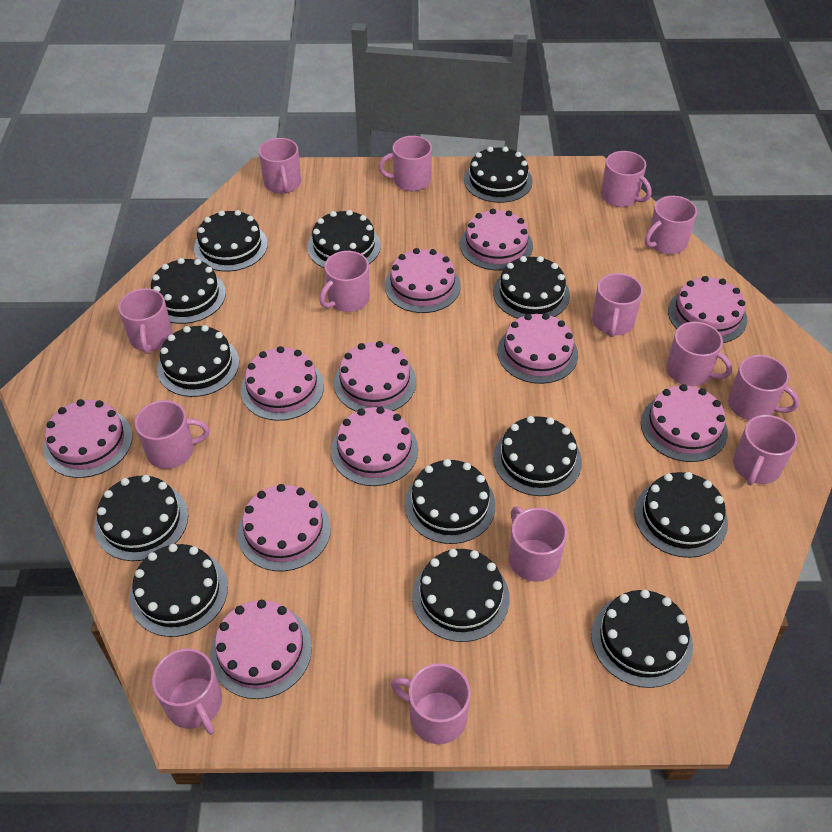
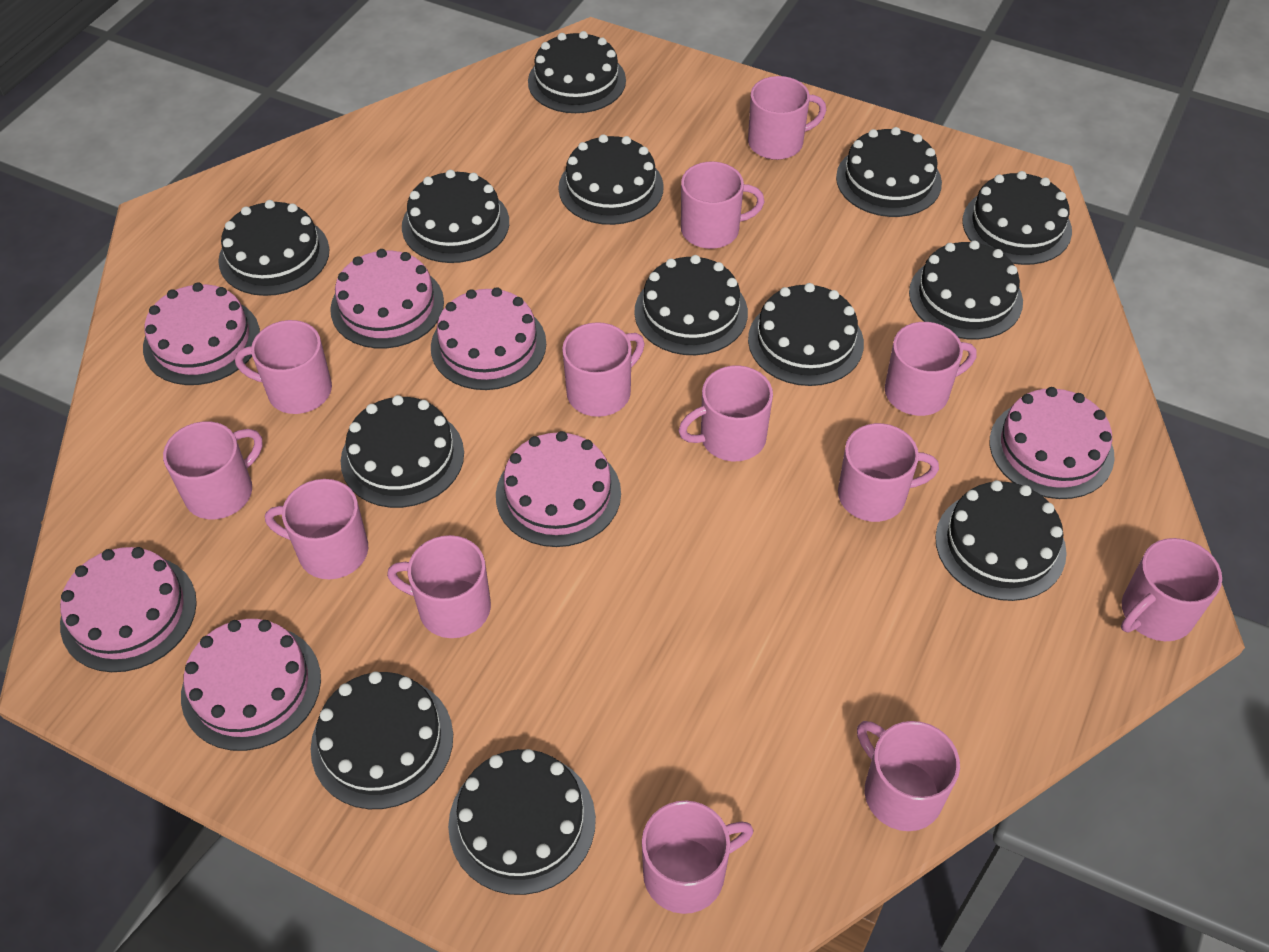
pink cake: [44,399,132,478] [210,600,312,699] [238,484,331,571] [241,346,324,421] [331,407,418,486] [334,341,416,411] [385,248,461,313] [460,209,533,271] [497,313,578,384] [641,384,728,462] [668,276,747,343] = 11 -> [60,547,197,672] [143,282,260,385] [181,619,321,751] [330,249,444,348] [431,287,546,390] [496,431,621,547] [990,387,1115,499] = 7
pink mug: [118,288,173,354] [135,400,209,469] [152,648,222,735] [259,138,301,194] [319,251,370,312] [378,136,432,191] [391,663,471,744] [509,506,567,582] [592,273,643,337] [601,151,651,207] [645,196,697,254] [666,322,732,386] [728,355,800,420] [733,415,798,486] = 14 -> [163,421,263,519] [235,320,332,414] [265,479,368,579] [387,535,491,638] [562,322,645,417] [642,801,754,914] [678,365,773,461] [681,162,765,249] [748,76,827,160] [838,423,939,522] [857,721,960,831] [885,322,977,416] [1121,538,1222,641] = 13

